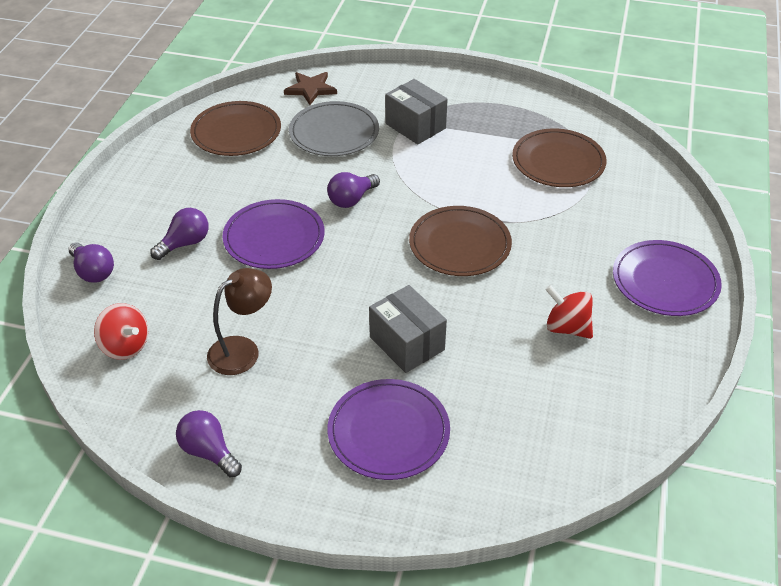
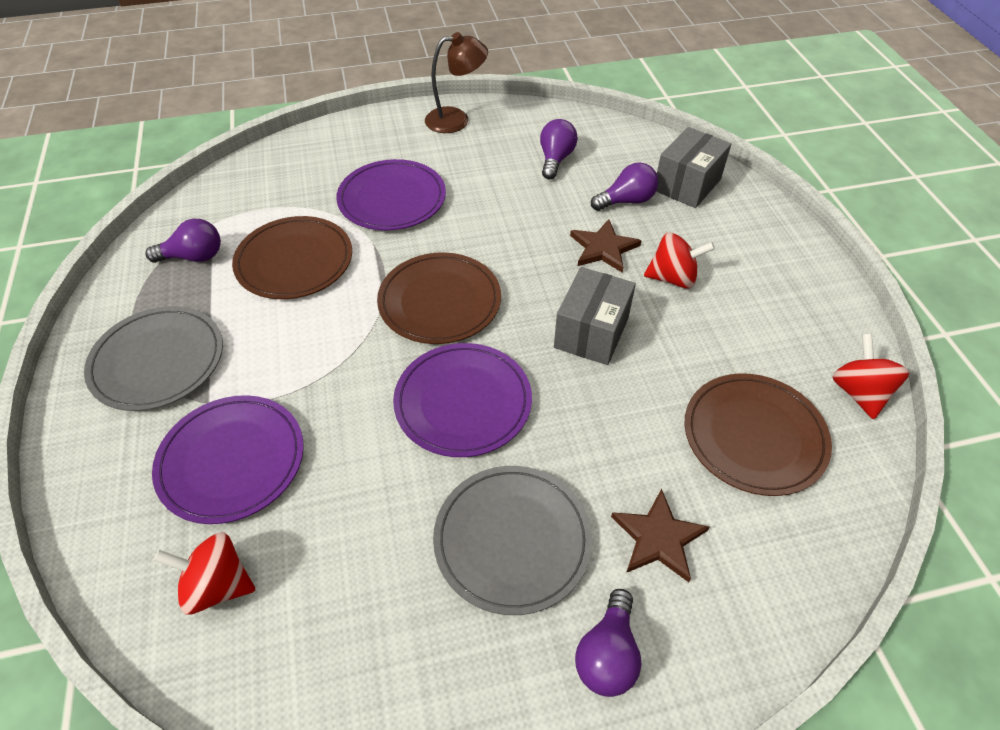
brown star: [284,72,337,105] = 1 -> [570,219,641,273] [611,489,709,582] = 2
grey plate: [289,101,379,156] = 1 -> [84,306,223,411] [433,466,592,615] = 2
red spinning top: [94,303,148,360] [545,285,593,339] = 2 -> [153,532,255,615] [644,232,715,289] [832,334,910,419] = 3

